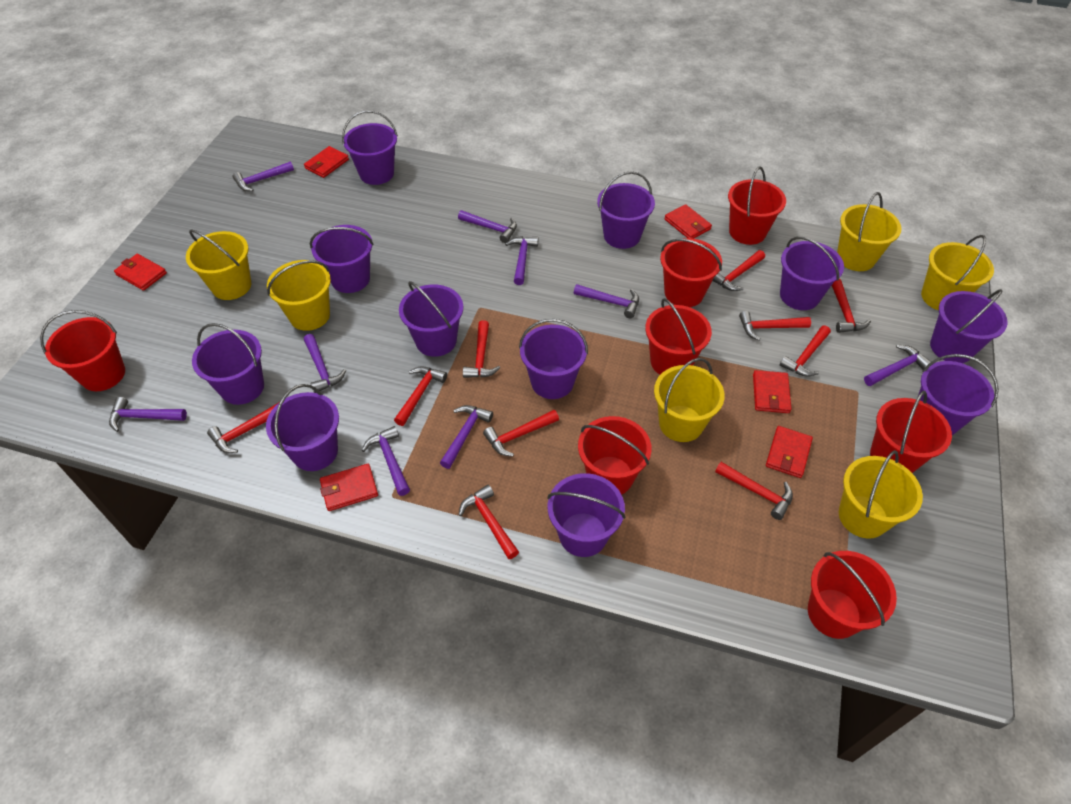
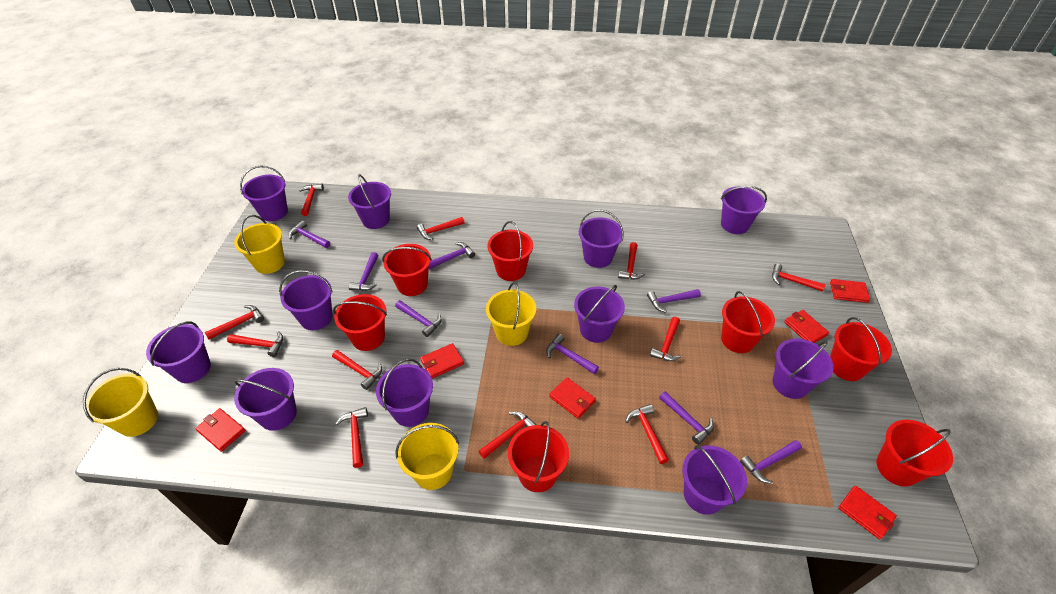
purple hammer: [109,397,187,432] [233,161,294,191] [304,334,346,393] [362,426,410,496] [440,405,493,469] [458,210,517,243] [505,236,538,285] [574,284,639,318] [864,345,931,386] = 9 -> [289,220,330,248] [349,252,378,291] [395,300,442,337] [429,242,475,269] [546,334,599,374] [647,289,701,313] [659,391,714,445] [740,440,802,484] = 8
red hammer: [207,403,278,453] [394,366,447,426] [459,485,519,559] [463,320,500,378] [483,410,559,457] [712,250,765,291] [715,462,793,520] [739,311,811,341] [780,326,831,377] [831,279,871,333] = 10 -> [205,305,264,340] [227,331,283,357] [299,184,324,216] [332,350,382,390] [335,407,368,468] [417,217,465,240] [479,411,536,459] [618,242,645,280] [625,404,669,464] [650,317,681,361] [772,263,826,292] = 11
yellow bucket: [186,229,251,300] [267,260,331,331] [654,358,725,442] [837,192,901,271] [839,450,923,539] [921,235,994,310] = 6 -> [83,368,158,437] [234,215,285,274] [395,423,459,490] [486,282,536,346] = 4

